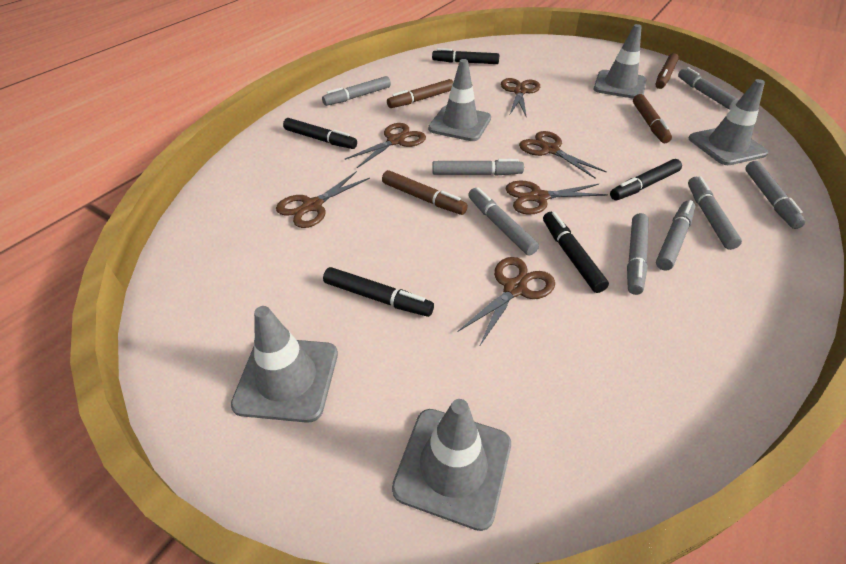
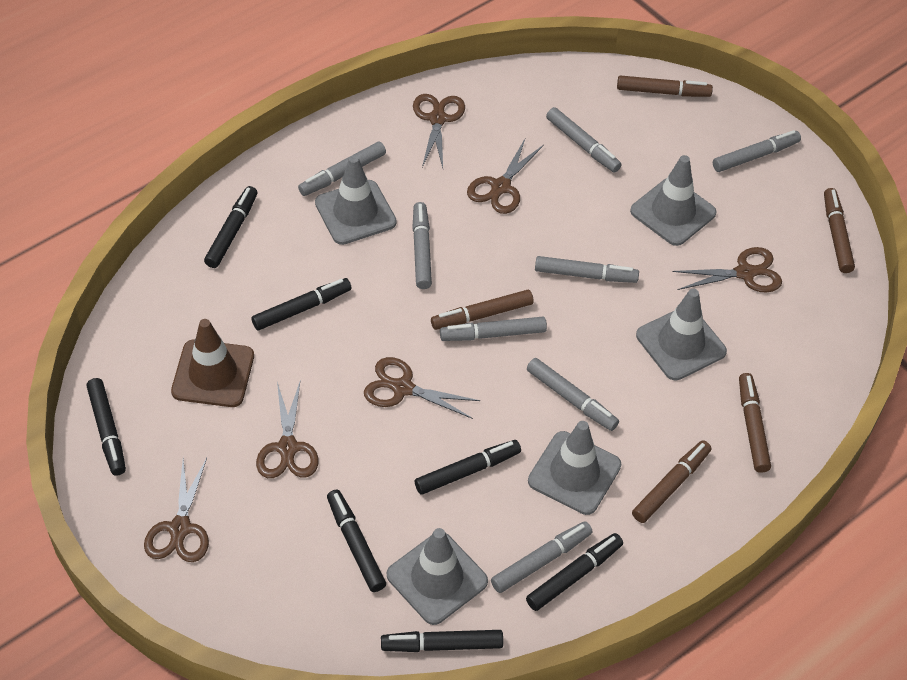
black marker: [283,118,357,149] [323,267,434,317] [432,48,499,64] [543,212,609,293] [610,159,682,200] = 5 -> [87,378,126,476] [204,186,257,268] [251,278,351,331] [327,490,386,592] [381,630,503,652] [415,440,521,494] [526,533,623,611] = 7
brown marker: [382,170,468,215] [387,79,453,108] [633,94,672,143] [655,53,679,89] = 4 -> [431,290,534,330] [617,76,713,97] [632,440,711,523] [739,373,771,473] [824,188,855,273] = 5
brown traffic cone: none = 0 -> [171,319,254,407] = 1

